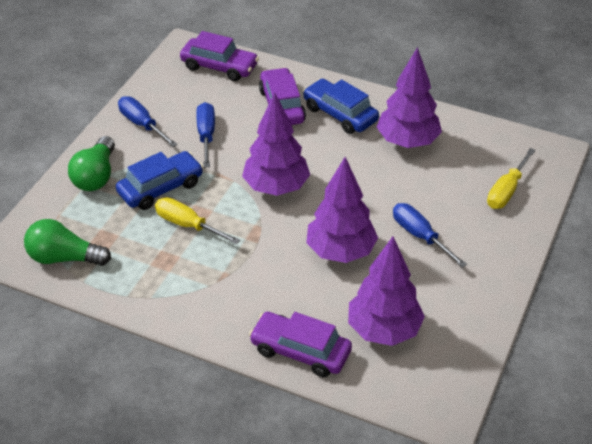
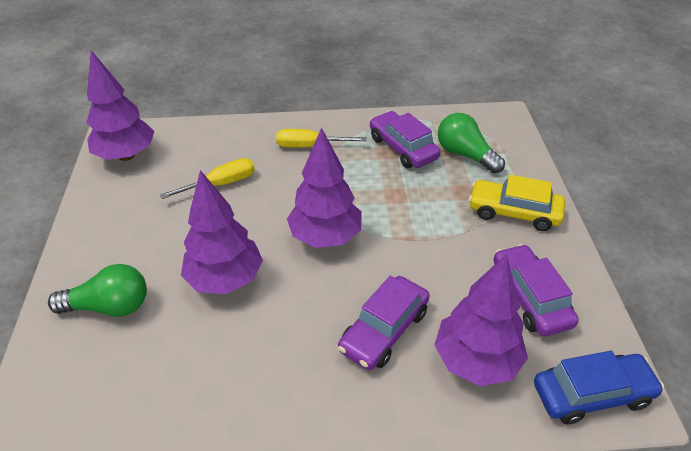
blue car: [116,151,203,210] [303,79,379,134] = 2 -> [534,351,664,425] = 1
blue screwdriver: [118,96,178,147] [196,102,215,167] [393,203,467,268] = 3 -> none = 0
yellow car: none = 0 -> [469,175,565,231] = 1

